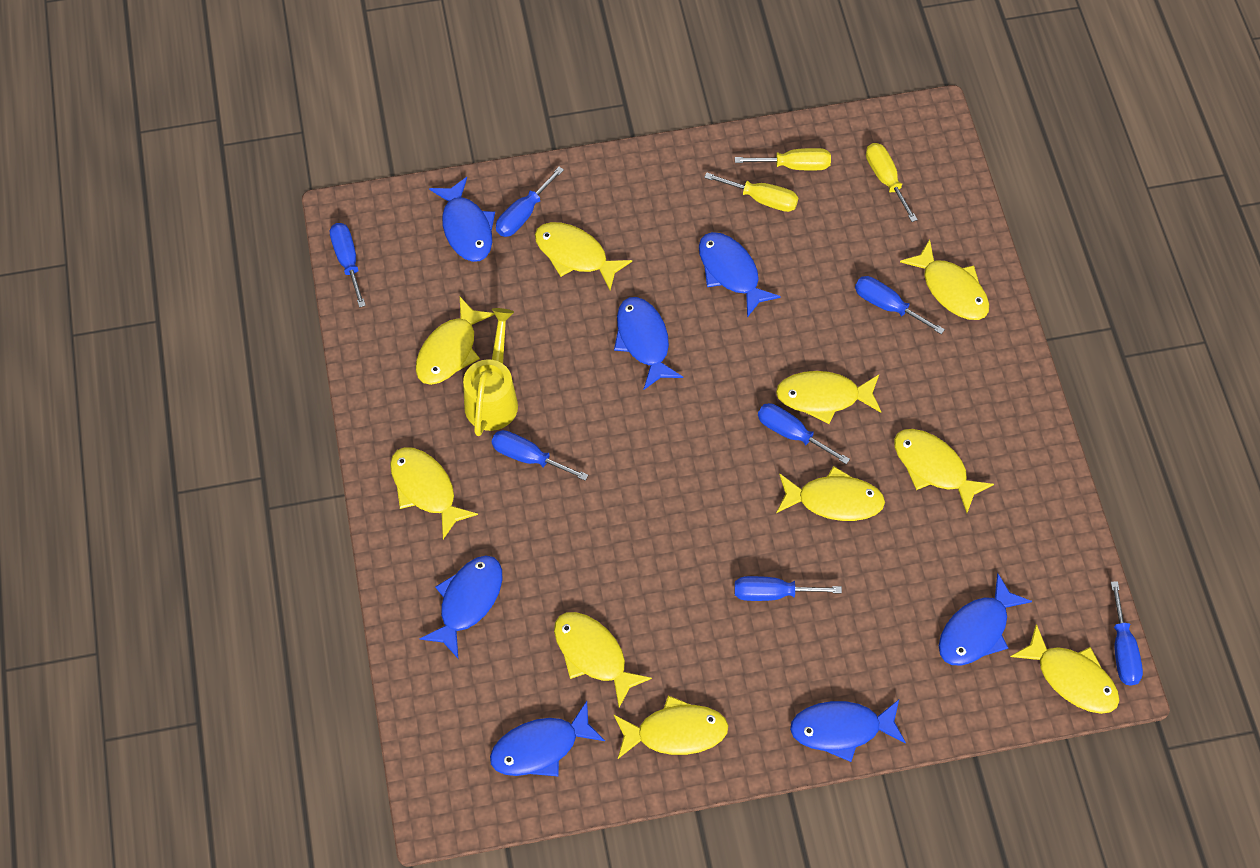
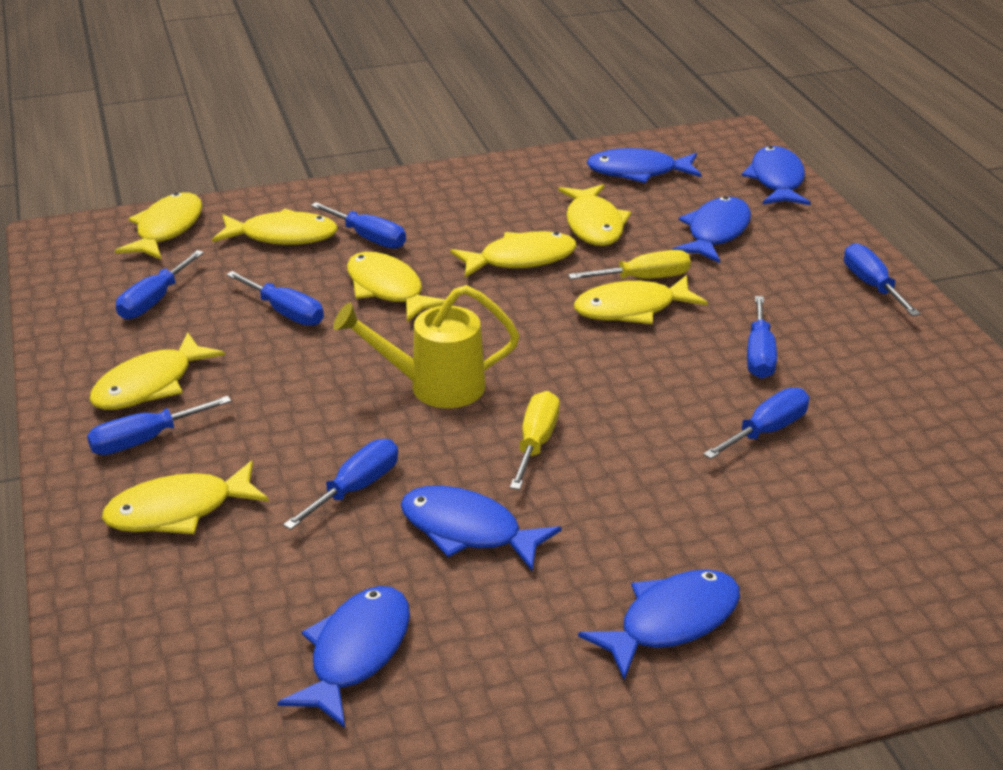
blue fish: [419,555,502,658] [429,177,495,262] [490,701,605,776] [614,297,683,390] [699,232,781,318] [790,700,906,762] [939,573,1032,666] = 7 -> [277,586,410,728] [401,486,562,571] [578,569,740,680] [587,148,701,183] [672,196,751,263] [742,146,811,205] = 6
blue screwdriver: [330,223,366,308] [492,430,588,481] [496,167,564,237] [734,576,842,601] [758,403,850,464] [855,276,945,334] [1111,581,1143,686] = 7 -> [87,396,231,455] [116,250,204,319] [226,271,324,326] [283,439,398,530] [311,202,406,249] [703,388,809,459] [747,296,777,379] [844,243,920,316] = 8
yellow fish: [390,447,478,539] [416,297,495,385] [535,222,632,291] [554,612,652,708] [613,695,729,759] [776,371,881,424] [776,466,885,521] [894,429,994,513] [900,240,989,320] [1010,624,1120,714] = 10 -> [89,332,225,410] [102,460,269,534] [115,192,202,259] [212,208,338,245] [347,252,445,322] [450,231,577,278] [558,184,631,246] [574,275,708,324] = 8
yellow screwdriver: [704,172,798,212] [735,148,831,171] [866,143,918,222] = 3 -> [510,391,560,490] [568,250,691,279] = 2

